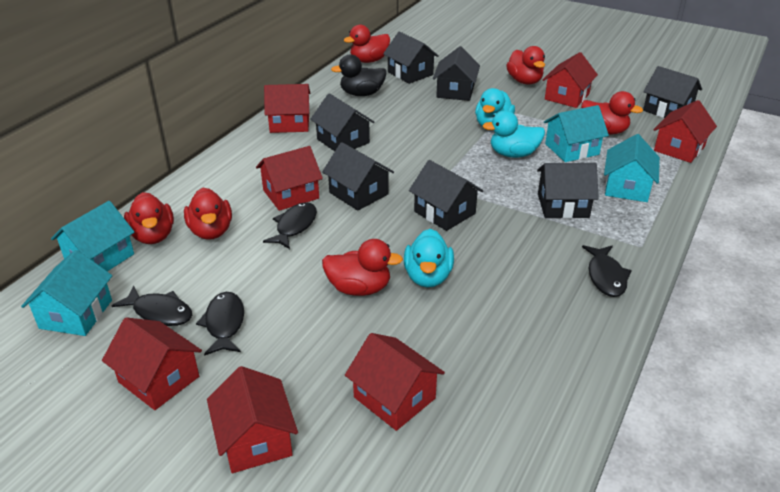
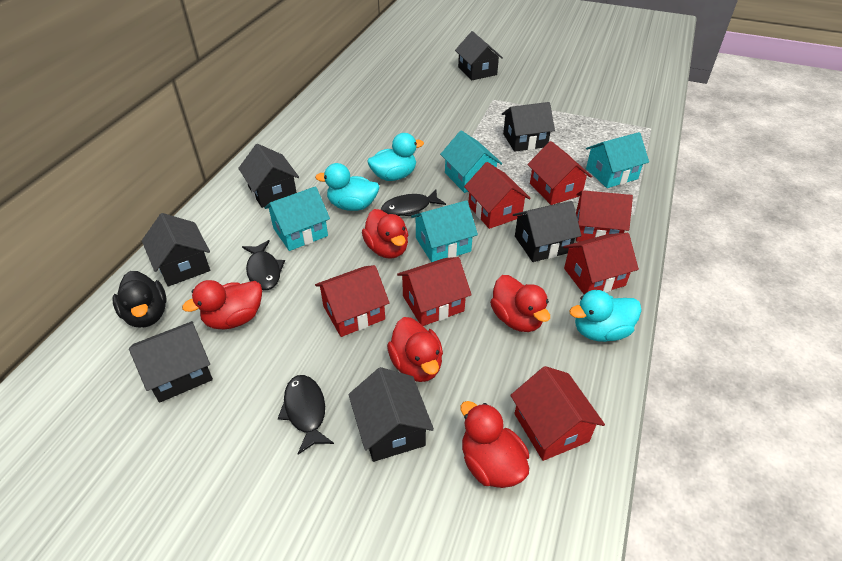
black fish: [111,286,192,326] [196,292,244,356] [263,202,317,249] [582,245,632,297] = 4 -> [242,240,285,290] [278,375,334,455] [381,190,446,217] = 3
red duck: [124,192,174,244] [184,188,232,240] [322,239,403,296] [344,25,390,63] [506,46,545,85] [581,91,643,135] = 6 -> [182,280,262,329] [362,209,408,259] [387,317,443,382] [461,401,529,488] [490,275,550,332] = 5

